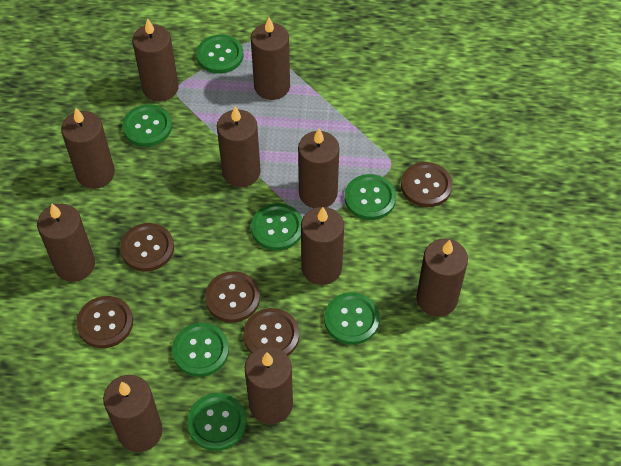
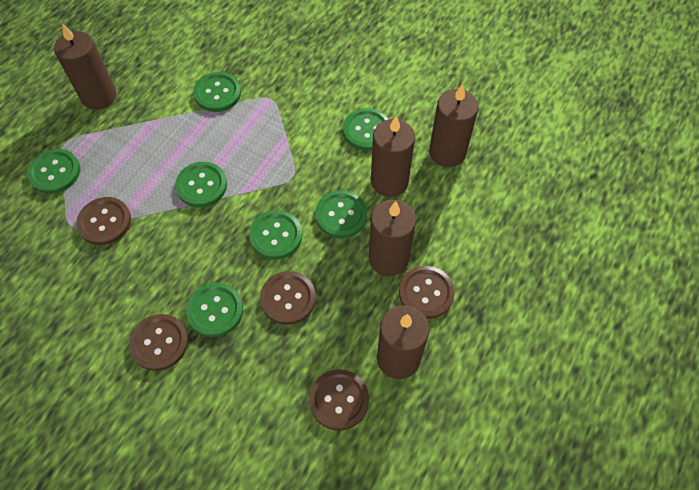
brown candle: [37,204,95,282] [61,108,115,189] [103,375,163,452] [132,18,179,101] [217,106,261,187] [245,346,293,424] [251,17,290,100] [298,129,339,208] [301,207,344,285] [416,238,468,317] = 10 -> [54,23,116,110] [369,200,416,276] [371,116,415,197] [377,305,429,379] [429,84,479,167] = 5

